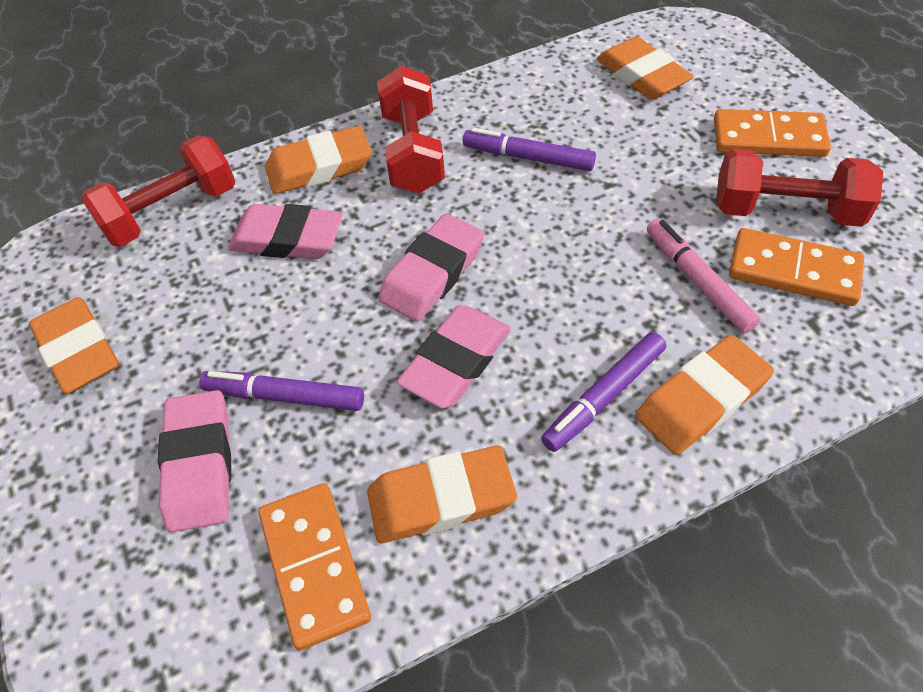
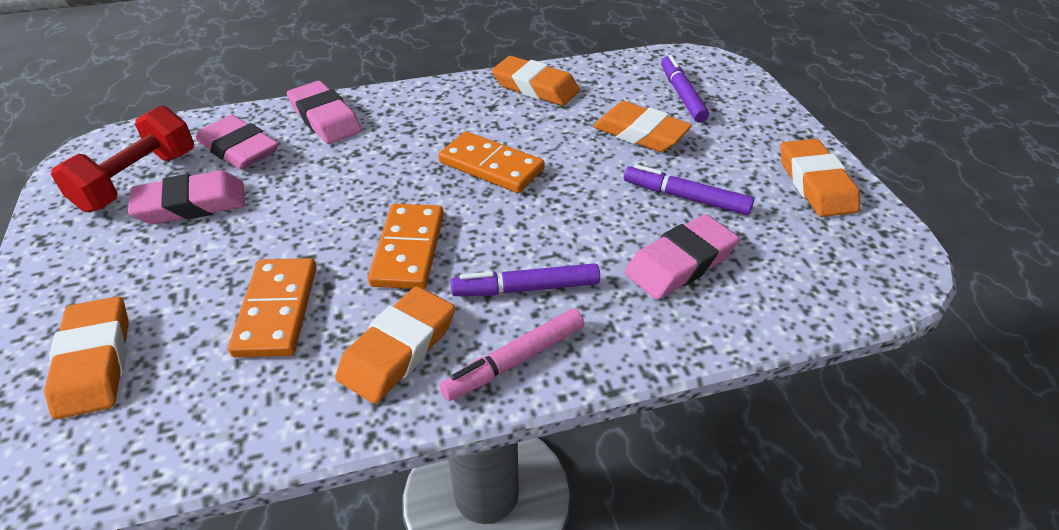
red dumbbell: [81,135,236,247] [377,66,445,193] [716,149,883,227] = 3 -> [51,105,194,212] = 1

